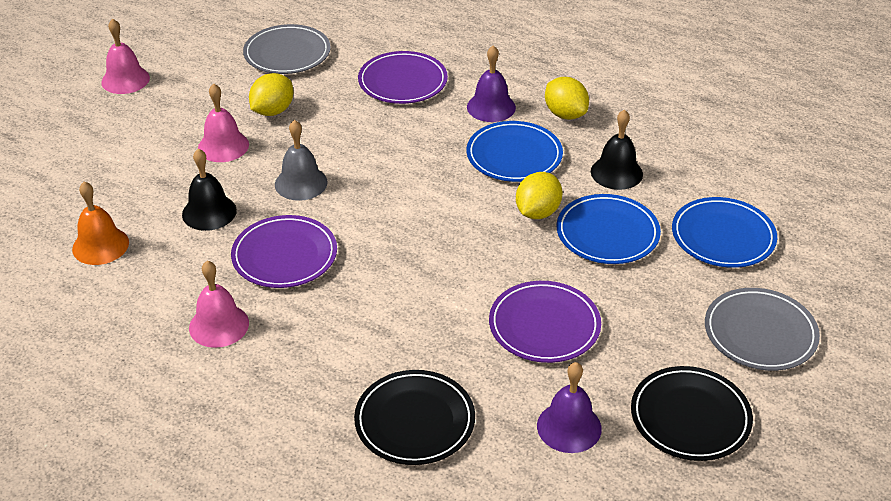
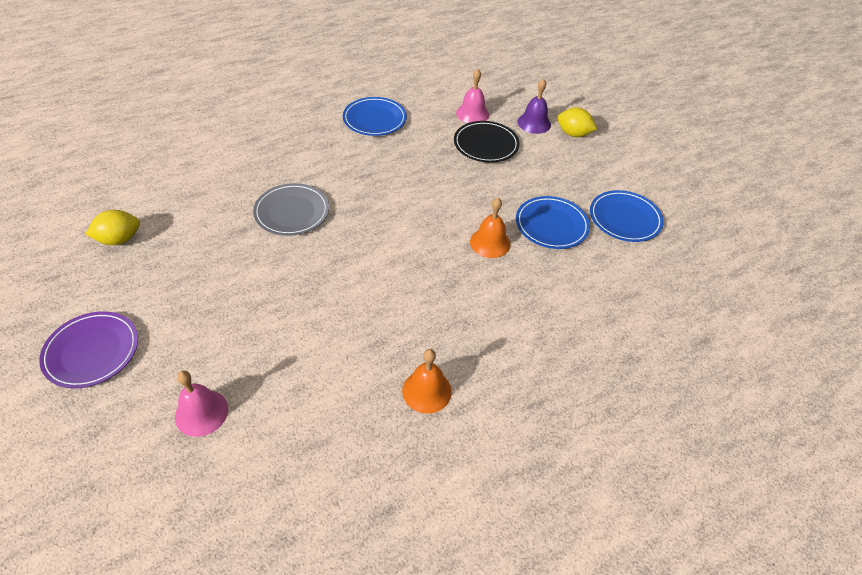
black bell: [182,148,237,231] [591,109,643,190] = 2 -> none = 0
black plate: [354,370,475,465] [631,366,753,461] = 2 -> [454,121,520,163] = 1
grey bell: [275,120,328,201] = 1 -> none = 0
grey plate: [243,24,331,74] [705,288,820,371] = 2 -> [253,183,329,236] = 1
orange bell: [72,181,129,265] = 1 -> [402,349,452,413] [470,198,511,258] = 2
pink bell: [101,18,150,94] [189,260,249,348] [198,84,249,162] = 3 -> [175,371,228,437] [456,69,489,123] = 2
purple bell: [467,45,516,122] [537,362,602,453] = 2 -> [517,78,551,134] = 1
purple plate: [231,215,337,288] [358,51,448,104] [489,281,601,363] = 3 -> [39,311,138,388] = 1
yellow lemon: [249,73,293,116] [516,172,562,219] [545,77,589,120] = 3 -> [86,210,140,245] [558,107,597,137] = 2

